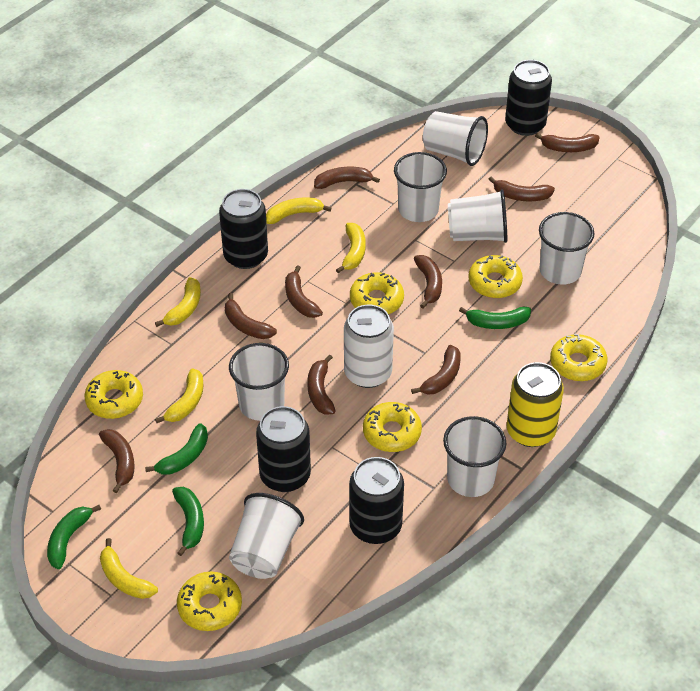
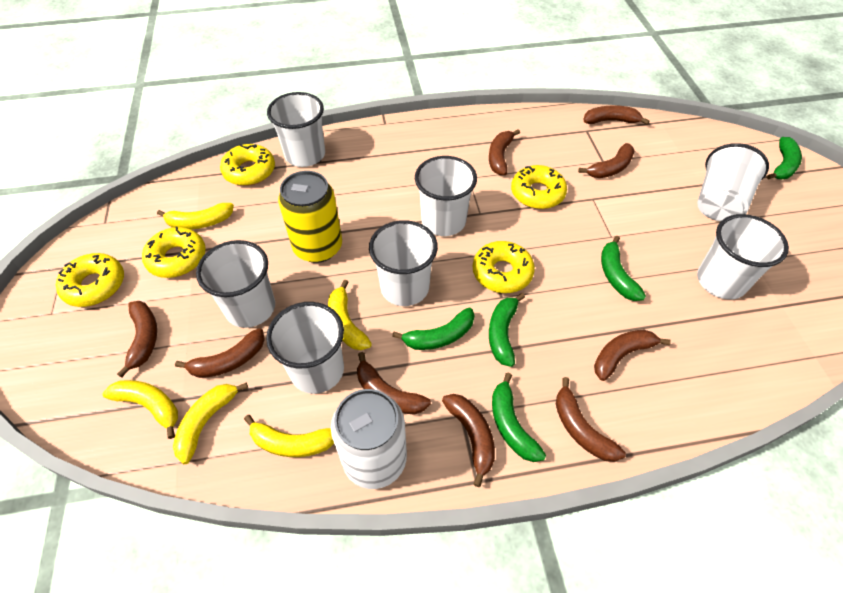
black can: [219,189,268,269] [256,406,311,492] [349,457,404,544] [505,60,552,136] = 4 -> none = 0
green banana: [47,505,101,569] [145,423,208,475] [172,487,204,556] [459,307,531,329] = 4 -> [392,308,475,350] [489,293,525,367] [492,373,546,462] [601,236,646,301] [767,137,802,180] = 5
yellow donut: [85,370,143,419] [177,571,242,631] [350,272,404,314] [363,402,422,452] [469,255,523,298] [550,334,607,381] = 6 -> [56,253,124,307] [142,226,206,278] [220,144,275,186] [472,241,535,293] [511,165,567,209] = 5

